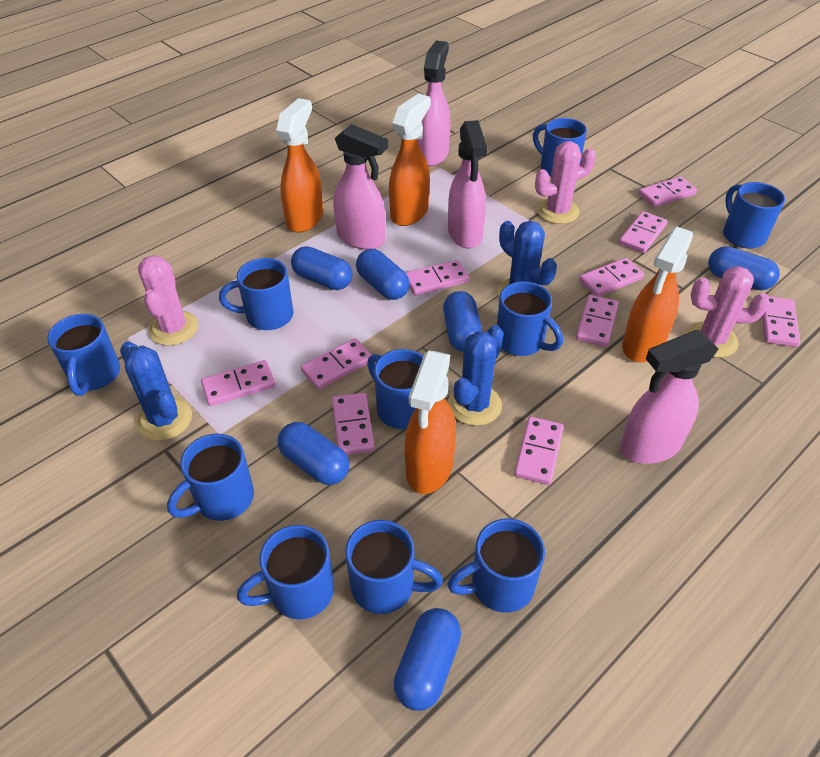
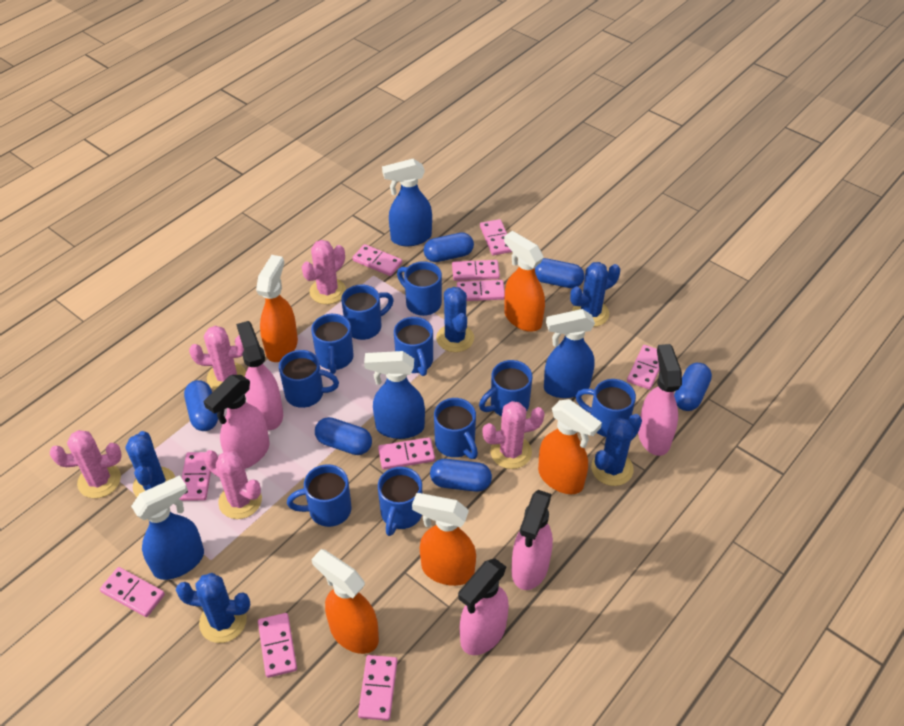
blue cactus: [120,341,192,441] [448,325,504,426] [498,221,557,297] = 3 -> [125,431,175,497] [176,573,250,643] [436,287,474,352] [570,262,620,327] [591,414,642,486] = 5
blue spray bottle: none = 0 -> [131,475,204,580] [364,351,425,439] [382,159,432,246] [544,309,595,398] = 4
orange spray bottle: [276,98,323,233] [389,93,431,226] [404,351,456,494] [622,226,693,362] = 4 -> [256,255,298,362] [311,549,379,654] [412,493,476,586] [504,231,545,332] [538,399,602,494] = 5
pink cactus: [138,255,198,346] [535,141,596,224] [687,266,770,358] = 3 -> [50,430,121,498] [189,326,246,390] [203,450,262,519] [302,240,346,304] [482,401,545,469] = 5
pink spray bottle: [333,124,388,250] [417,41,450,166] [448,120,487,248] [620,330,719,464] = 4 -> [204,375,270,469] [236,321,283,430] [458,558,509,655] [512,490,553,590] [638,344,682,456] = 5

